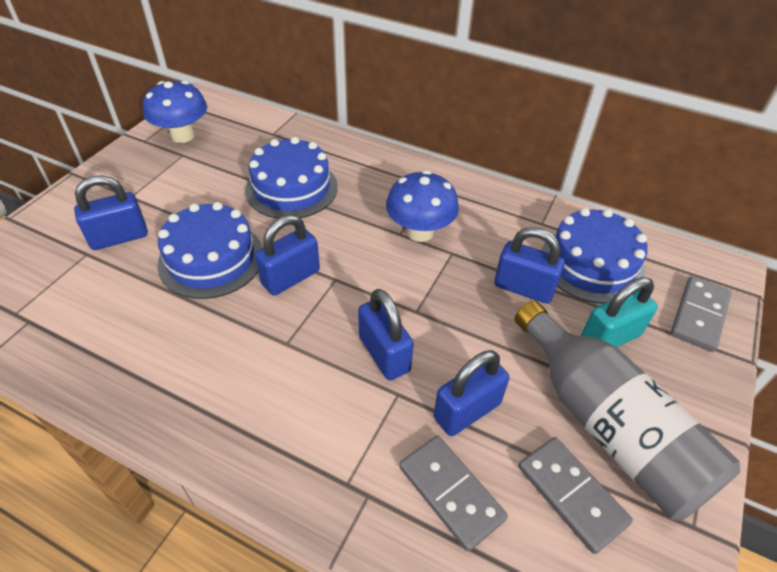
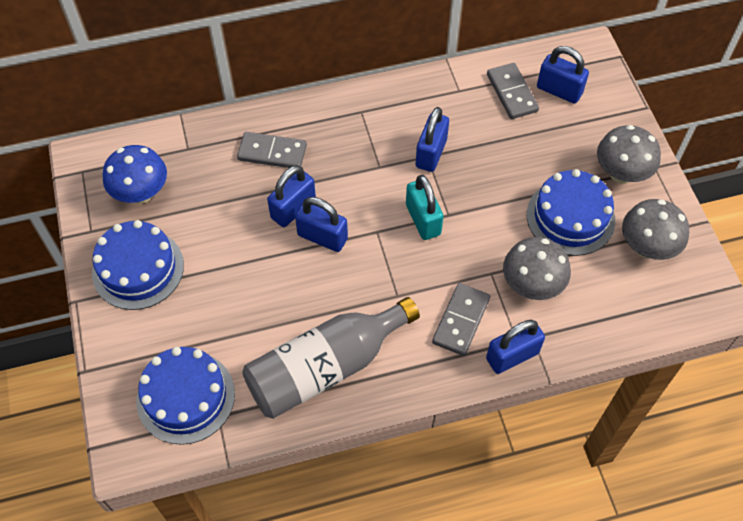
blue mushroom: [143,81,207,143] [386,170,459,242] = 2 -> [103,145,167,204] = 1
grey mushroom: none = 0 -> [503,237,571,300] [597,125,661,184] [622,199,689,260] = 3

